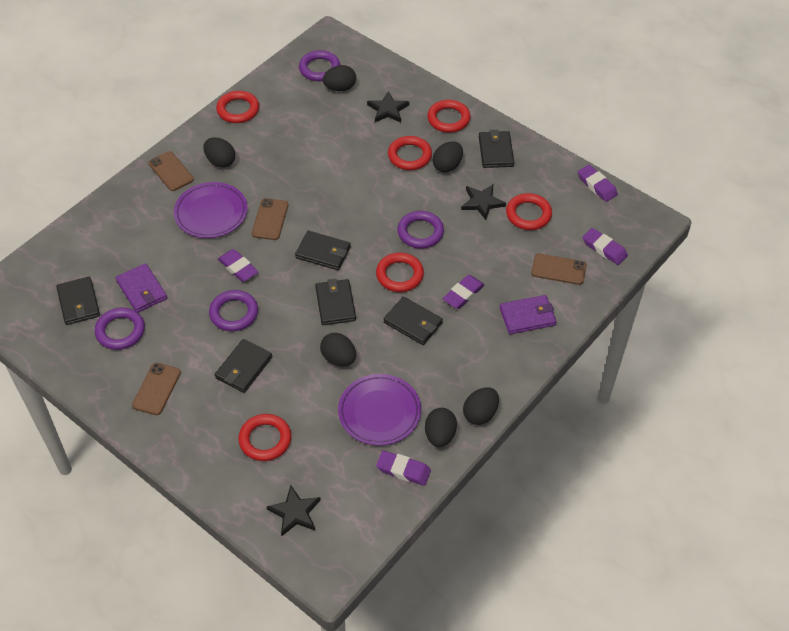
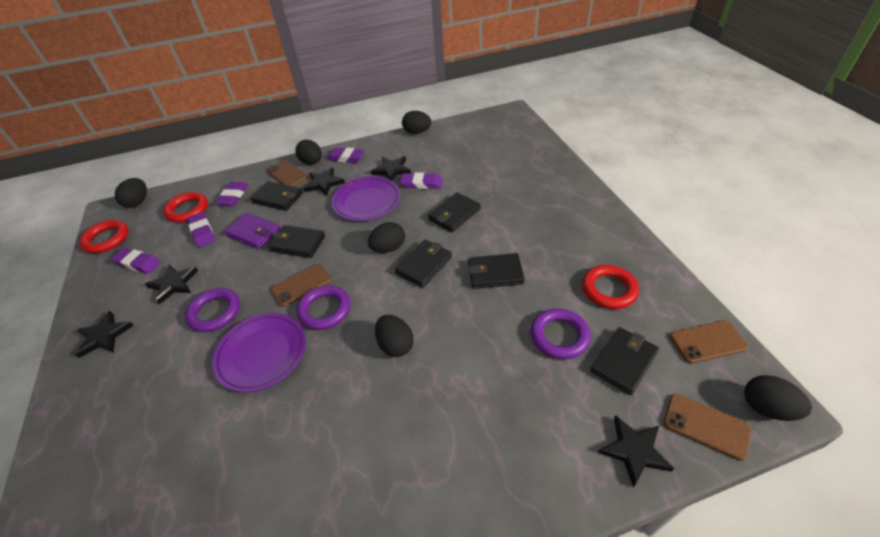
black star: [267,485,321,536] [367,91,409,123] [461,184,506,220] = 3 -> [75,311,134,358] [145,264,198,304] [303,167,345,196] [371,156,411,181] [598,415,674,488] = 5
purple ring: [95,308,145,350] [209,290,258,331] [299,50,340,81] [397,211,444,249] = 4 -> [185,288,240,332] [297,285,350,330] [531,308,591,359] = 3
purple wallet: [116,263,167,312] [499,295,556,334] = 2 -> [224,213,280,249] = 1
red ring: [216,91,259,123] [238,414,292,461] [376,253,424,292] [388,136,432,170] [427,100,471,133] [506,193,552,230] = 6 -> [79,220,129,253] [163,192,208,222] [582,265,639,309] = 3

